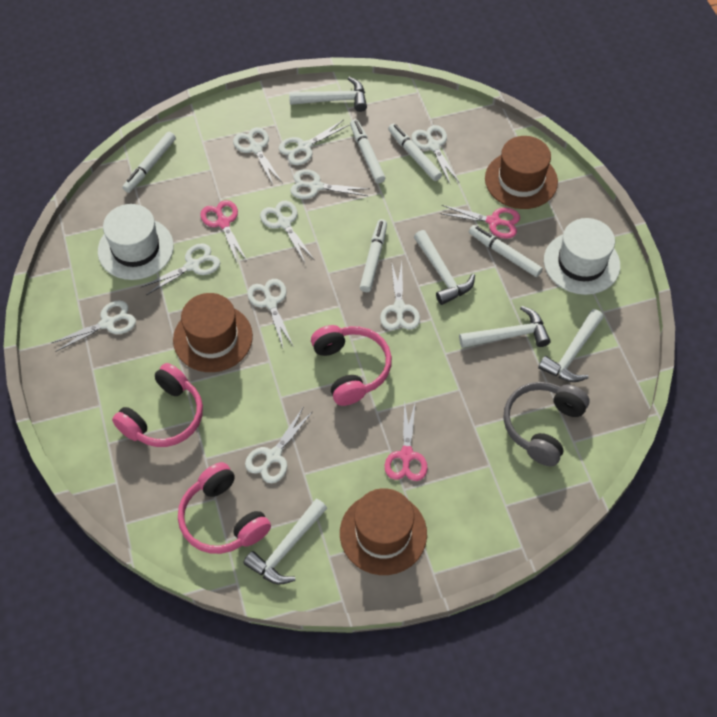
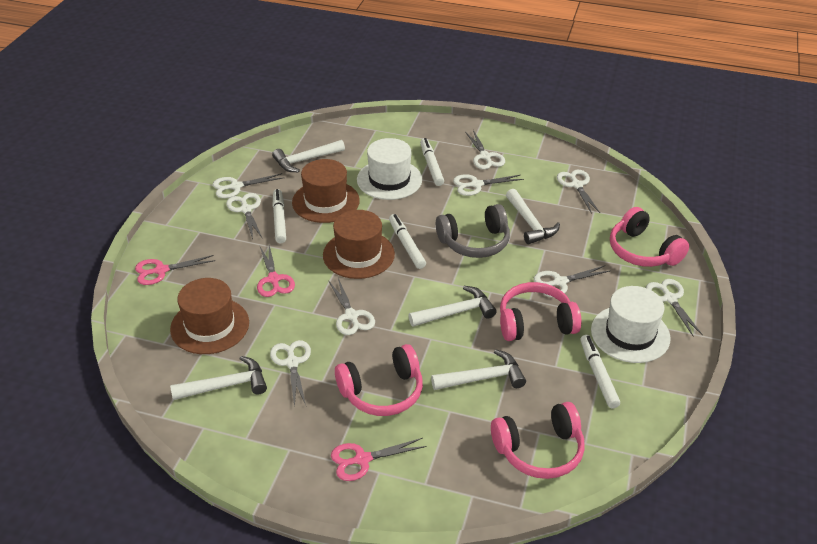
pink headphones: [112,363,203,447] [178,462,271,554] [311,325,392,406] = 3 -> [335,344,423,416] [491,402,585,479] [500,282,581,341] [610,207,689,267] = 4
white marker: [123,132,176,193] [350,119,385,184] [360,219,387,292] [388,123,442,181] [469,225,543,277] = 5 -> [272,189,286,243] [389,214,426,269] [420,138,444,186] [580,335,620,409] = 4
white scissors: [51,300,136,352] [142,243,220,295] [233,127,282,185] [245,406,313,483] [247,279,294,347] [260,201,314,263] [279,120,349,165] [290,169,369,199] [380,262,420,330] [411,125,459,184] = 10 -> [212,173,283,198] [226,193,262,239] [270,340,311,407] [329,278,375,335] [453,174,524,196] [465,130,505,169] [534,265,610,297] [557,170,600,214] [646,279,703,337] = 9

